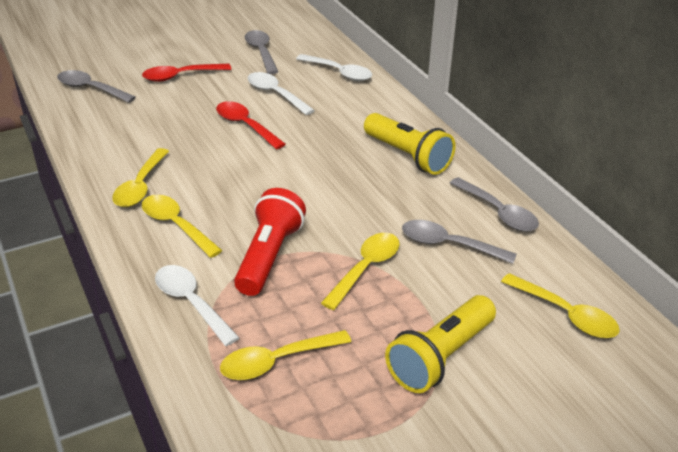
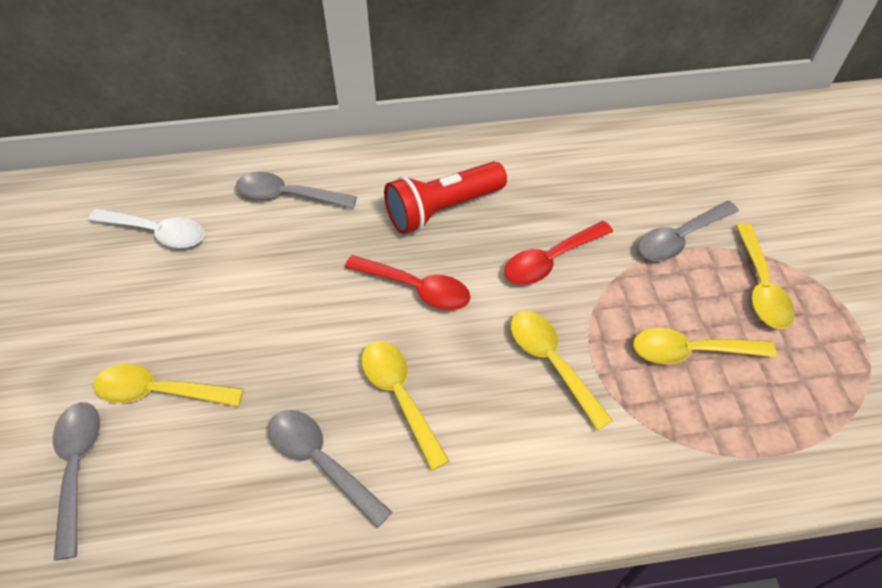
white spoon: [155,265,240,346] [248,72,315,115] [296,54,372,81] = 3 -> [88,208,205,248] = 1
yellow flashlight: [364,113,456,175] [385,295,496,393] = 2 -> none = 0

